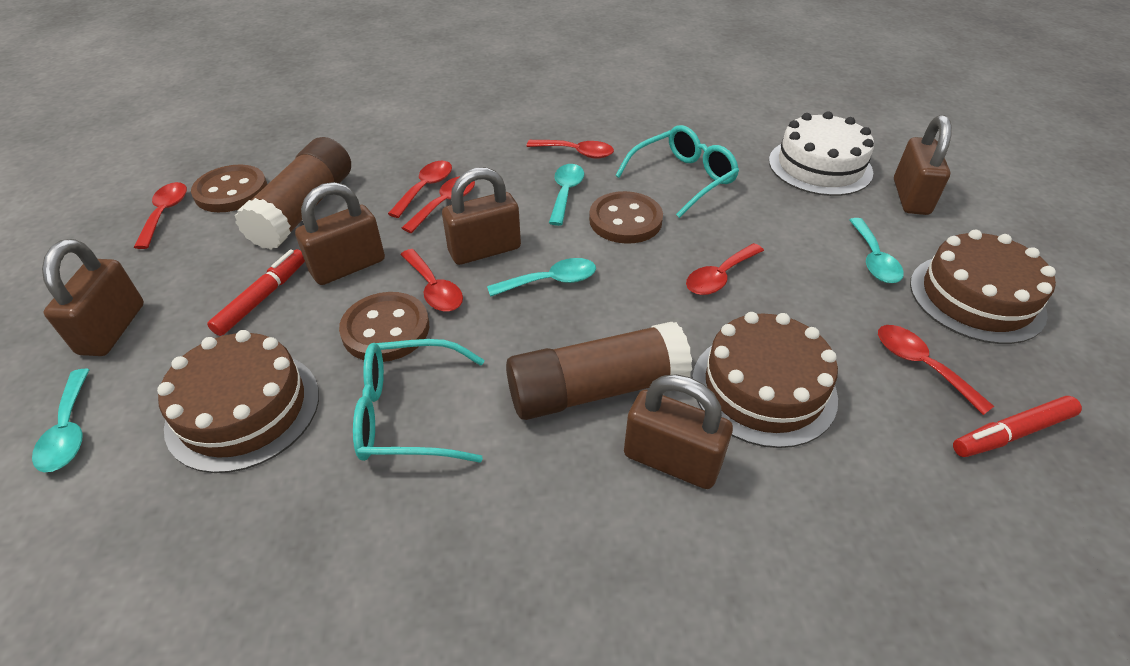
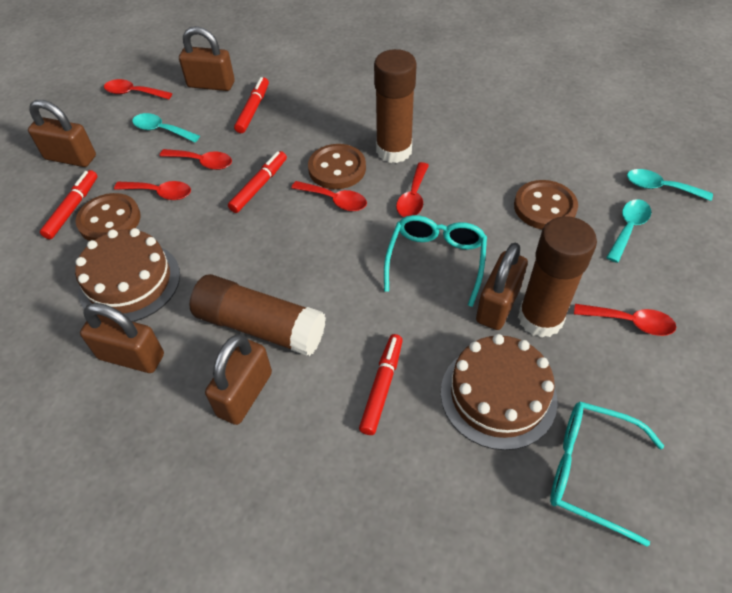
brown cake: [157,330,319,473] [692,312,838,448] [910,230,1056,344] = 3 -> [75,228,180,322] [441,334,558,450] = 2
brown glue stick: [235,137,351,250] [506,322,692,420] = 2 -> [190,274,326,356] [374,49,417,163] [518,216,597,338] = 3
red marker: [207,249,305,336] [953,396,1082,457] = 2 -> [40,170,97,239] [228,151,287,213] [234,77,269,133] [359,334,403,435] = 4
red spoon: [134,182,187,249] [388,161,452,218] [400,249,463,312] [402,176,475,233] [527,140,614,159] [686,243,764,295] [878,325,994,415] = 7 -> [104,79,172,99] [114,181,191,200] [160,149,232,170] [291,181,367,211] [396,162,429,217] [574,304,676,336] = 6
turquoise spoon: [32,369,90,472] [487,258,596,297] [549,164,584,226] [849,218,904,283] = 4 -> [132,113,200,142] [606,199,651,263] [627,169,713,201] = 3
white cake: [769,112,874,196] = 1 -> none = 0

